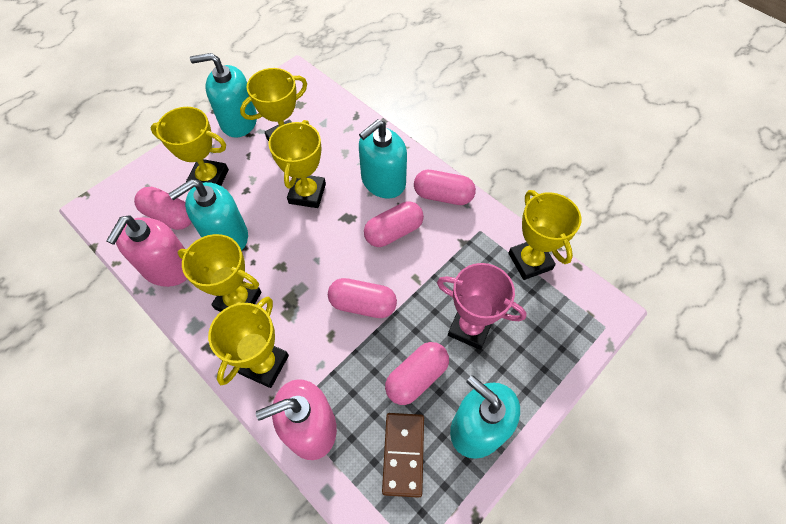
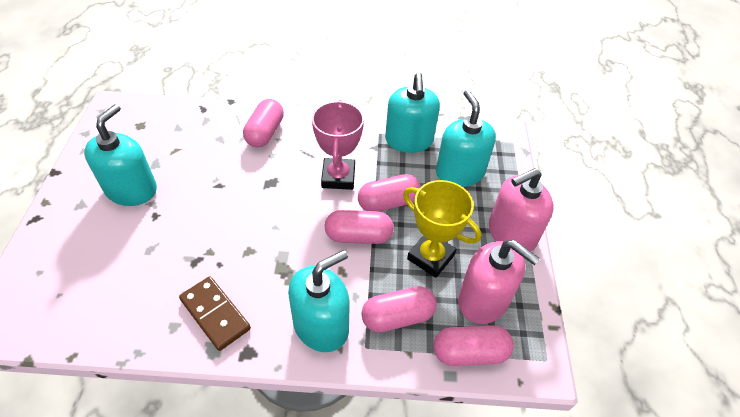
yellow trophy: [150,107,229,186] [177,234,261,312] [208,297,289,388] [240,68,307,141] [268,120,326,208] [508,190,581,280] = 6 -> [403,180,481,278] = 1

